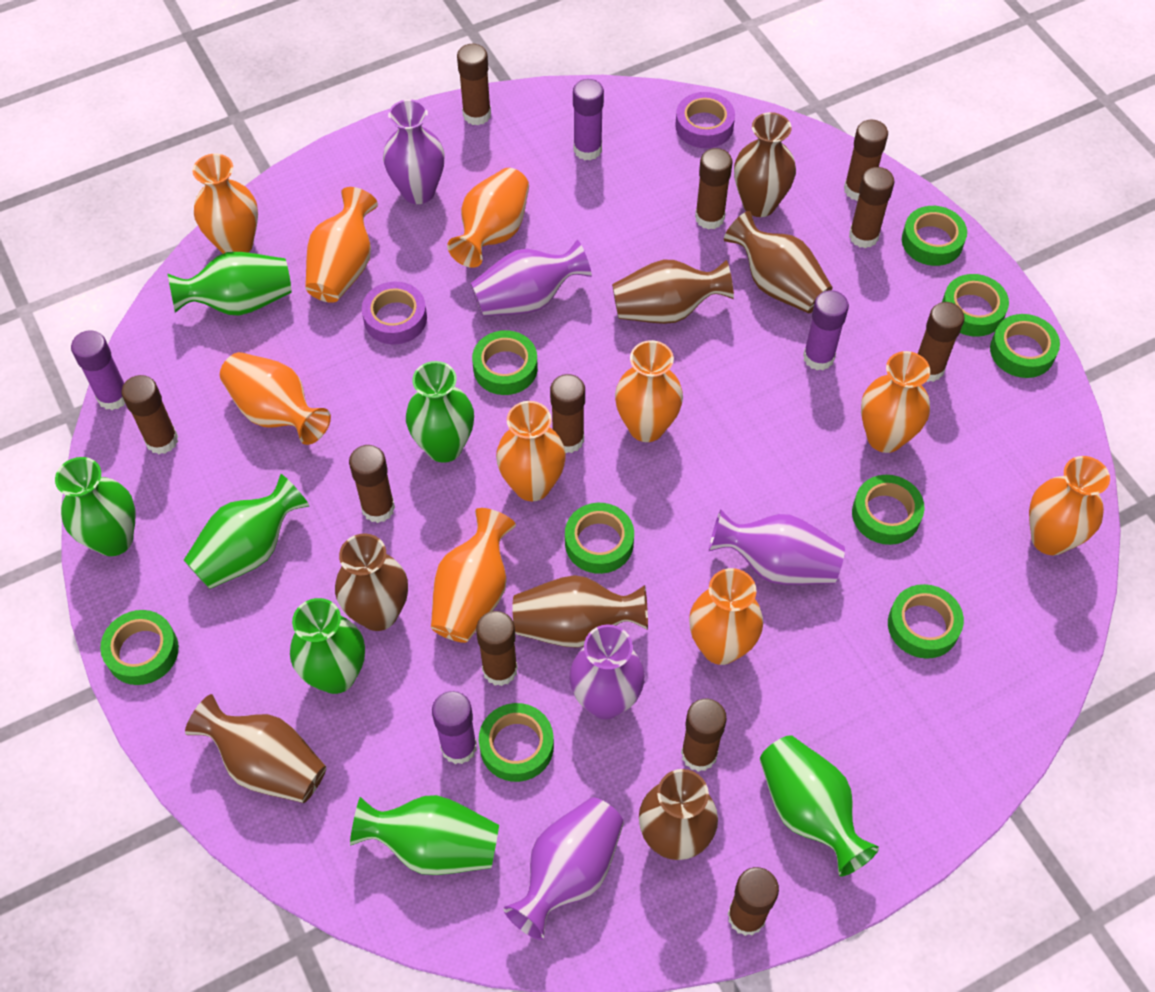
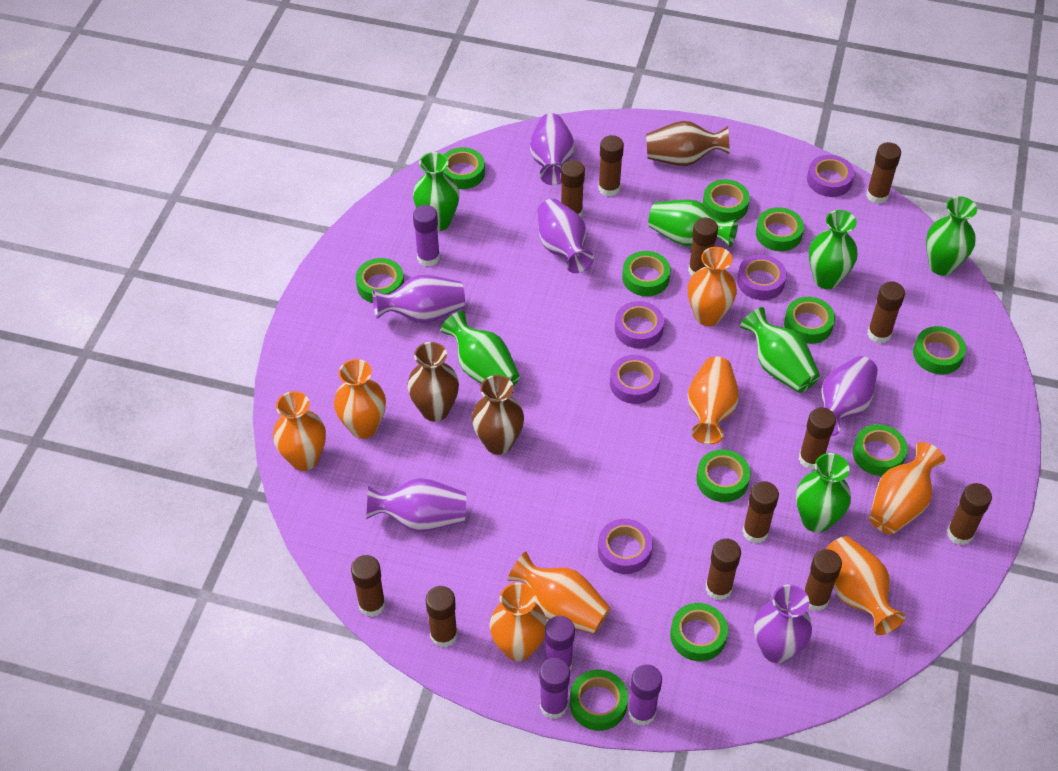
brown glue stick: [122,375,178,454] [349,445,395,523] [457,44,491,125] [476,611,518,686] [550,374,585,453] [681,699,727,772] [695,148,733,230] [728,867,779,936] [844,120,888,201] [849,167,895,248] [918,302,965,382] = 11 -> [351,555,386,617] [426,586,457,648] [561,160,585,217] [598,135,624,197] [688,218,718,276] [706,539,741,600] [742,481,779,544] [799,407,836,470] [804,549,842,611] [866,142,901,204] [867,281,905,344] [947,483,992,545] = 12
brown vase: [185,694,326,803] [335,533,408,631] [513,575,648,648] [612,259,734,324] [639,769,718,860] [724,211,833,313] [734,112,796,217] = 7 -> [407,342,459,422] [472,375,524,455] [646,121,730,166] = 3
green tape: [100,610,179,685] [472,330,538,395] [479,703,554,782] [565,503,634,574] [852,475,924,545] [888,584,964,659] [902,206,967,266] [942,274,1009,337] [990,314,1060,378] = 9 -> [356,258,404,303] [443,147,485,189] [570,670,628,731] [622,251,670,296] [670,603,728,661] [696,449,750,502] [703,179,750,222] [756,207,804,251] [784,297,835,344] [853,424,908,476] [913,326,966,374] = 11
orange vase: [192,154,258,254] [220,352,331,445] [305,187,378,303] [431,508,516,643] [447,168,529,268] [496,401,566,501] [615,340,683,442] [689,568,763,665] [861,351,930,453] [1029,456,1110,555] = 10 -> [273,391,326,471] [334,359,386,439] [490,583,547,661] [508,552,610,634] [688,247,737,326] [688,356,739,444] [826,536,905,635] [869,442,946,535] = 8
purple tape: [362,282,427,345] [675,92,735,148] = 2 -> [598,519,653,574] [610,355,660,404] [615,301,664,348] [737,255,787,300] [807,155,854,197] = 5
purple vase: [383,99,445,204] [470,240,592,316] [503,797,624,940] [569,624,645,719] [709,509,845,585] = 5 -> [366,478,466,532] [373,275,465,323] [530,113,575,185] [537,199,594,273] [754,584,812,663] [821,356,878,436] = 6

